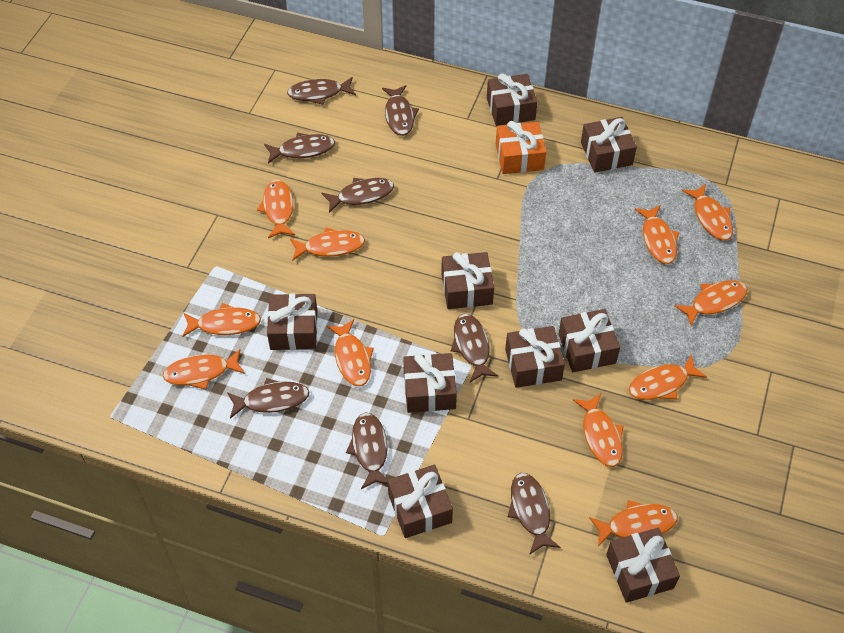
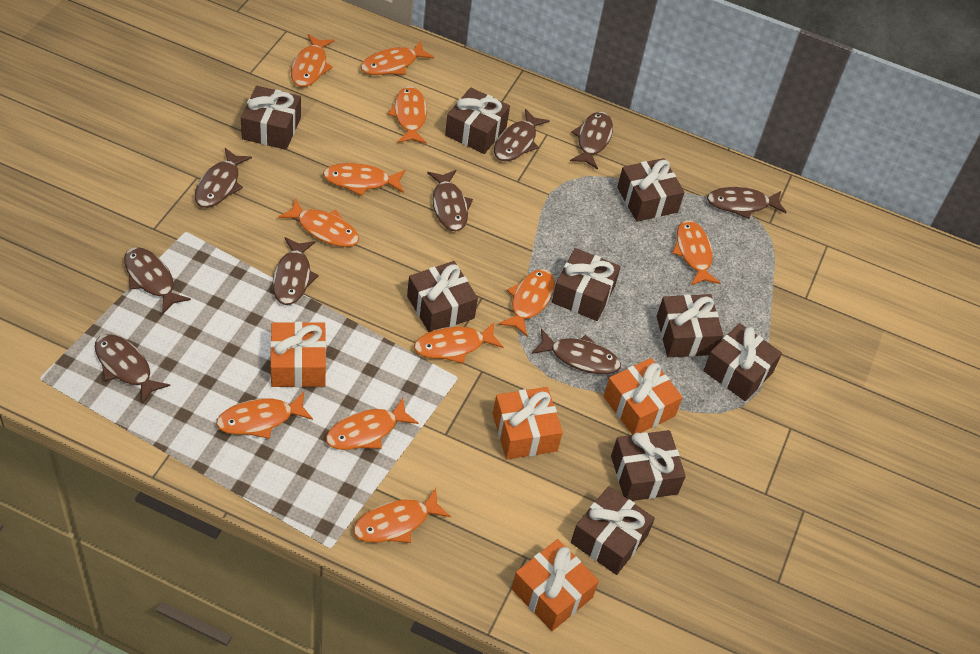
brown fish: [227,378,309,419] [264,132,335,164] [287,77,356,105] [321,178,394,213] [346,413,388,489] [382,85,419,136] [451,314,498,382] [508,473,560,555] = 8 -> [94,334,170,404] [124,247,191,314] [195,148,252,208] [272,237,319,305] [427,170,473,231] [494,109,550,161] [532,329,621,375] [570,112,613,169] [707,187,787,219] = 9
orange gift: [496,121,546,174] = 1 -> [270,322,326,387] [493,387,563,459] [511,539,599,631] [603,358,683,435] = 4

